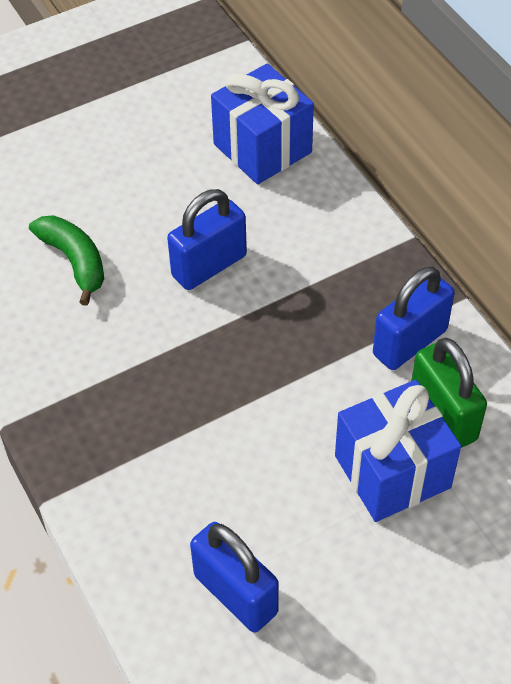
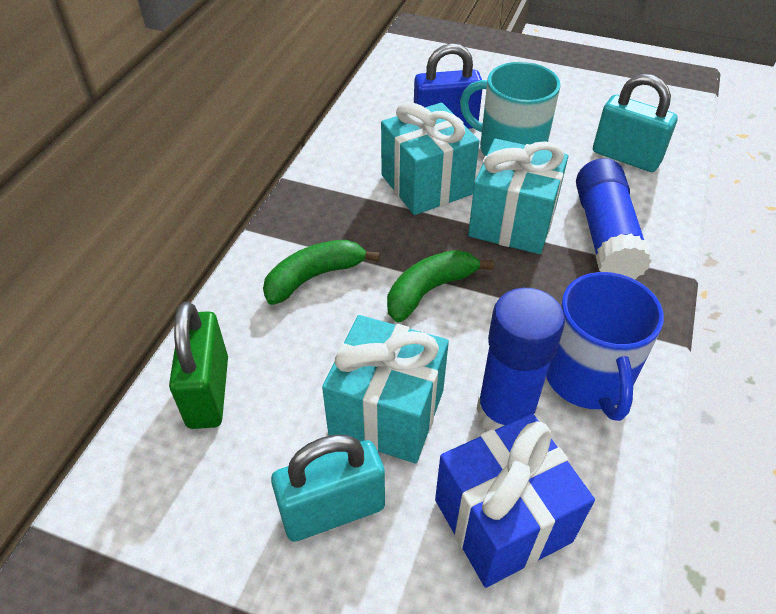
blue gift: [211,64,314,184] [335,380,461,522] = 2 -> [435,414,595,588] = 1
blue glue stick: none = 0 -> [477,288,565,430] [576,158,652,279] = 2
blue mug: none = 0 -> [546,272,664,421] = 1
blue padlock: [167,189,247,290] [190,522,279,633] [373,266,455,370] = 3 -> [414,43,482,129] = 1
green banana: [29,215,104,306] = 1 -> [263,240,380,305] [387,250,494,322] = 2
turquoise gift: none = 0 -> [322,315,449,463] [381,102,479,215] [468,139,568,254] = 3
turquoise mug: none = 0 -> [460,62,560,156] = 1
turquoise padlock: none = 0 -> [271,435,385,542] [593,74,678,172] = 2

